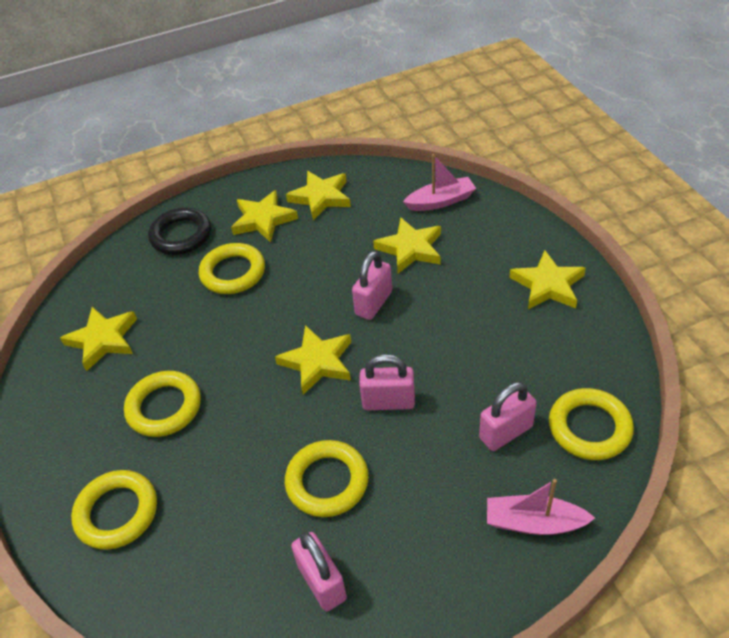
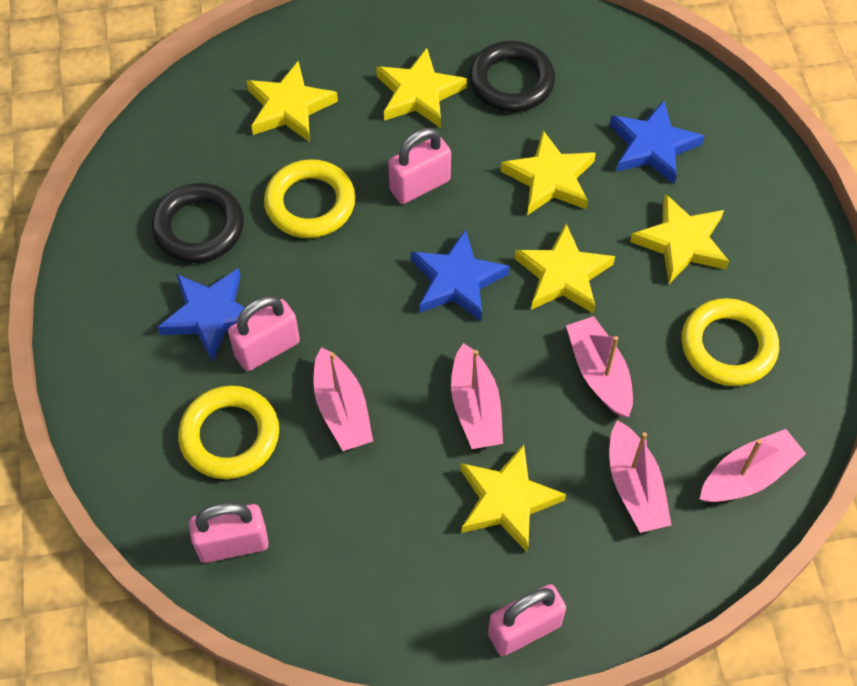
black ring: [148,207,211,255] = 1 -> [151,183,244,263] [469,41,555,112] = 2
blue star: none = 0 -> [158,268,245,362] [411,229,510,321] [610,100,704,184] = 3
pink boat: [403,154,476,211] [487,479,595,535] = 2 -> [314,347,373,451] [451,343,503,449] [566,316,633,417] [609,420,671,533] [700,429,806,502] = 5
yellow ring: [71,470,157,550] [124,371,201,437] [199,243,265,294] [285,440,369,517] [549,388,634,460] = 5 -> [178,386,279,479] [264,159,356,238] [681,298,779,386] = 3

